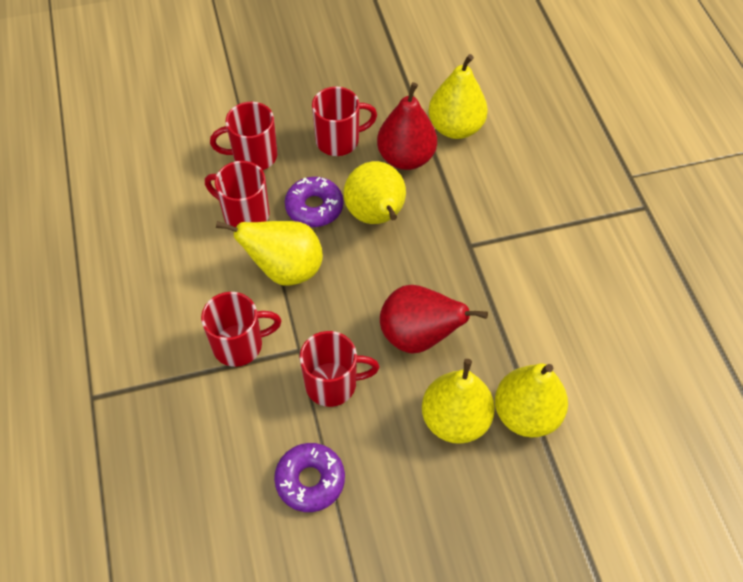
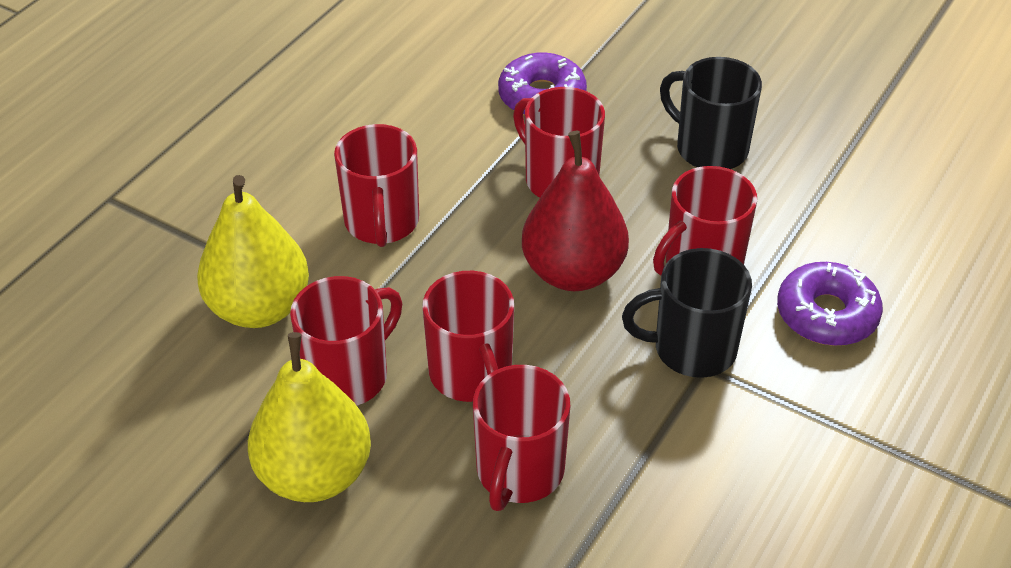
black mug: none = 0 -> [622,248,752,378] [660,57,762,169] = 2
red mug: [201,292,281,367] [205,161,270,227] [210,102,277,170] [300,331,380,407] [312,87,377,156] = 5 -> [290,276,402,406] [334,124,419,247] [423,271,514,402] [473,365,570,511] [513,87,605,198] [653,166,757,276] = 6
red pear: [377,82,437,170] [380,285,488,353] = 2 -> [522,130,629,291] = 1
yellow pear: [216,221,323,286] [343,161,406,224] [422,359,495,444] [428,54,488,139] [495,363,568,438] = 5 -> [197,175,309,328] [248,332,371,502] = 2

